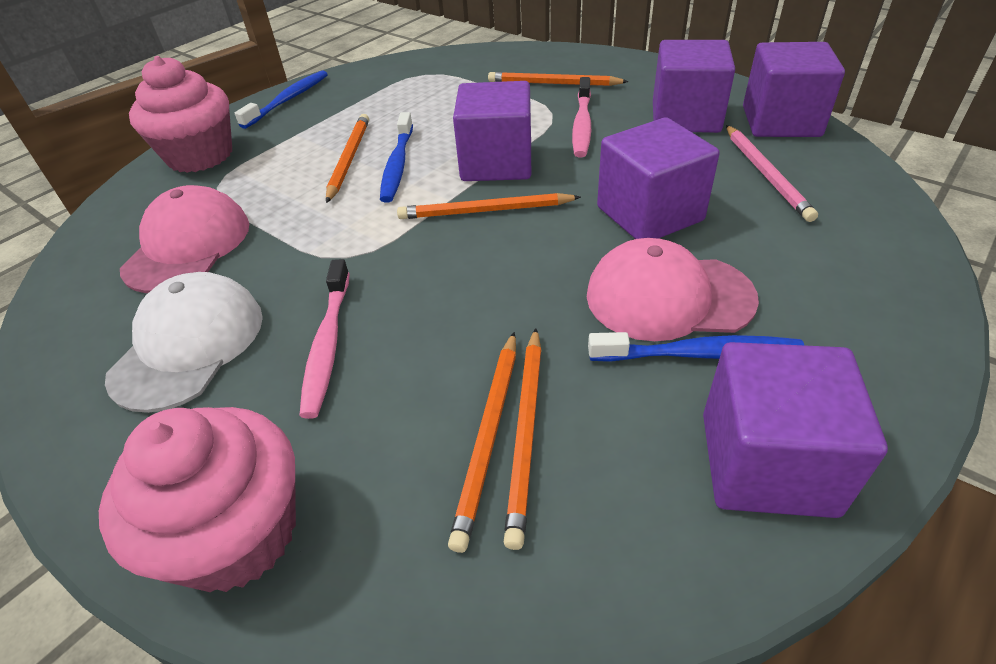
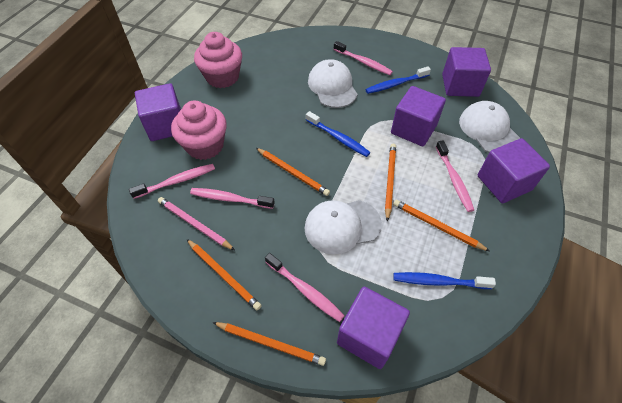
pink cap: [120,185,249,293] [587,238,759,341] = 2 -> none = 0
pink toothbrush: [299,259,350,419] [572,77,591,157] = 2 -> [129,164,215,199] [190,188,275,209] [265,253,345,322] [334,41,393,75] [436,141,474,212] = 5
white cap: [105,272,263,413] = 1 -> [304,200,382,254] [308,59,357,108] [459,101,520,153] = 3

